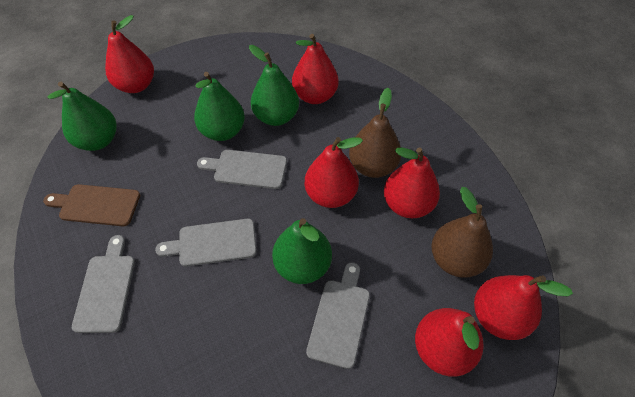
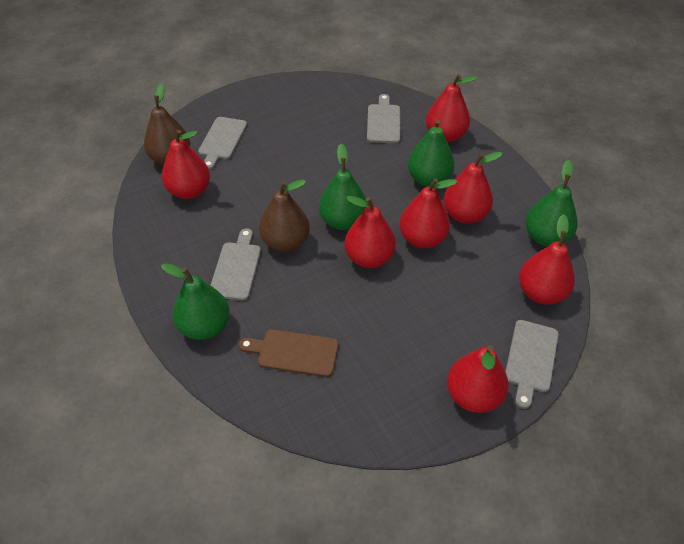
red pear: [105,15,154,93] [292,34,338,104] [305,137,363,208] [384,147,440,218] [415,308,484,377] [474,275,573,340] = 6 -> [162,130,210,199] [344,196,396,268] [400,178,458,248] [426,74,478,142] [444,152,503,224] [447,345,509,413] [519,214,575,305] = 7

